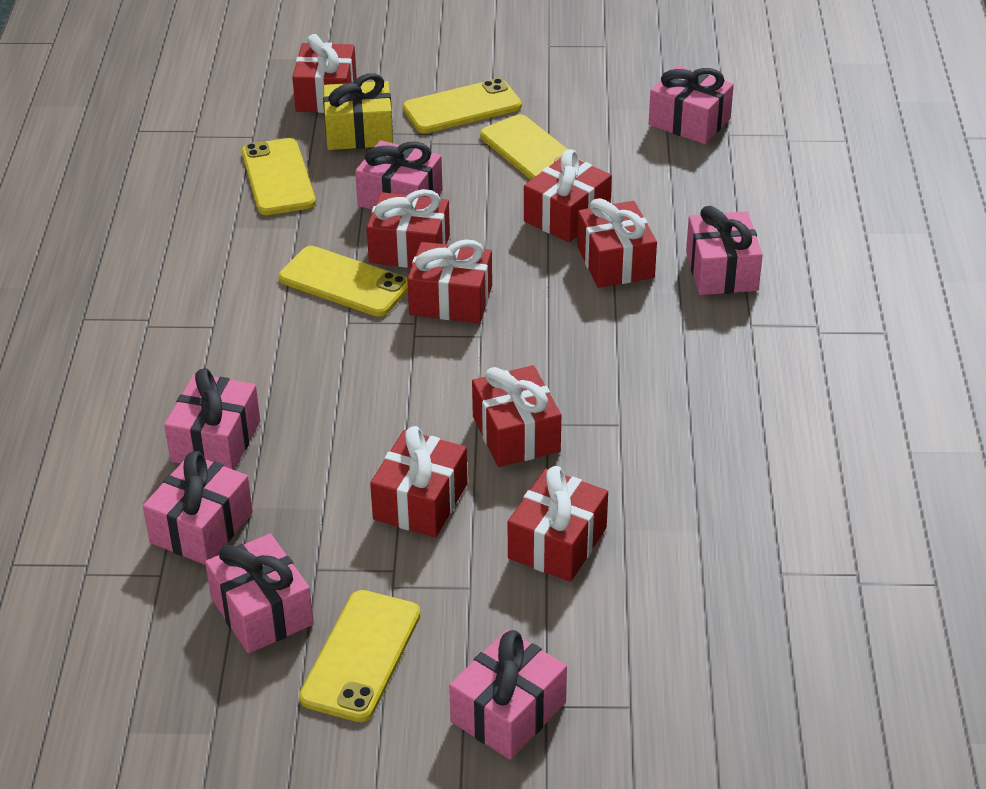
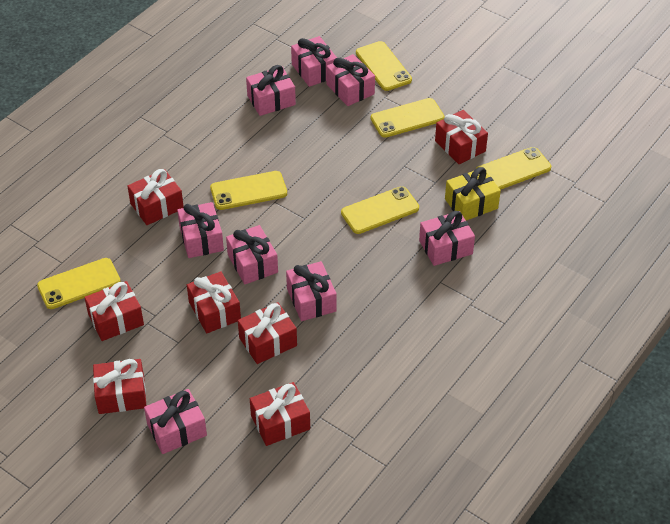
pink gift: [143,451,253,565] [164,368,260,470] [205,534,314,654] [355,140,443,210] [449,630,567,760] [649,65,734,144] [686,206,763,295] = 7 -> [144,389,207,454] [177,202,224,258] [226,225,278,284] [246,65,296,116] [286,261,337,321] [291,36,337,87] [326,54,375,106] [419,211,475,266] = 8
red gift: [292,34,357,113] [367,189,450,268] [370,426,468,538] [407,239,492,323] [472,365,561,467] [508,466,608,582] [524,149,612,242] [577,198,657,288] = 8 -> [84,281,144,341] [93,359,146,414] [127,169,184,225] [187,271,241,333] [238,302,297,364] [250,382,310,446] [435,110,488,164] = 7
yellow phone: [242,138,316,215] [279,246,408,317] [299,590,421,722] [403,78,522,133] [480,114,583,180] = 5 -> [37,258,121,309] [210,171,287,210] [341,186,419,234] [356,41,412,91] [371,98,445,138] [476,147,551,190] = 6

